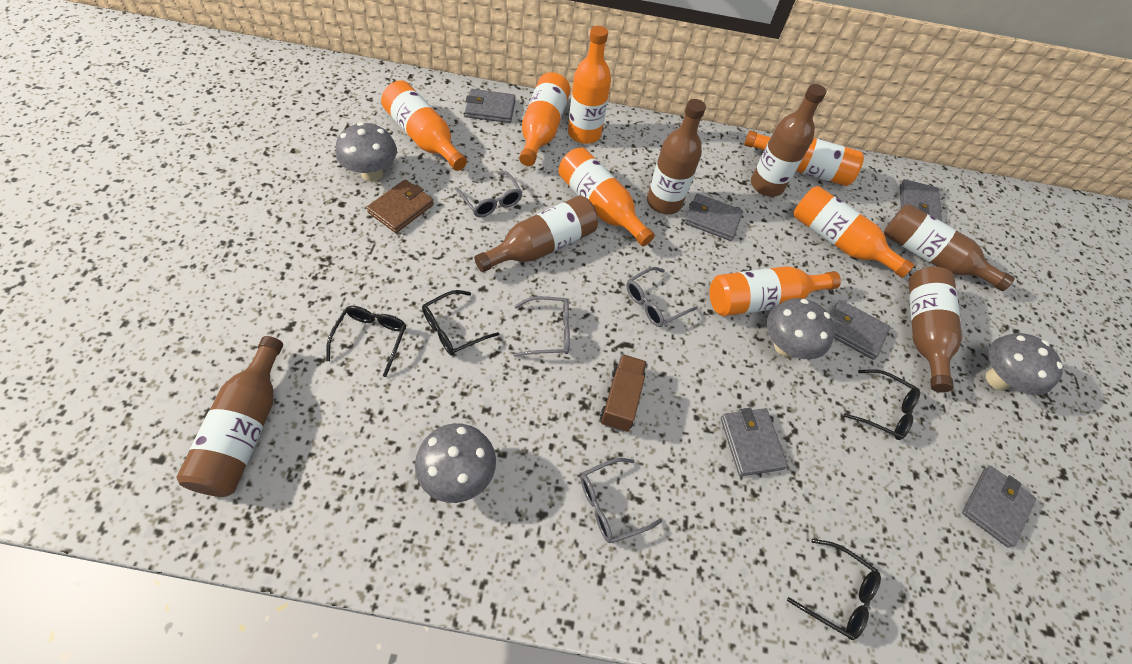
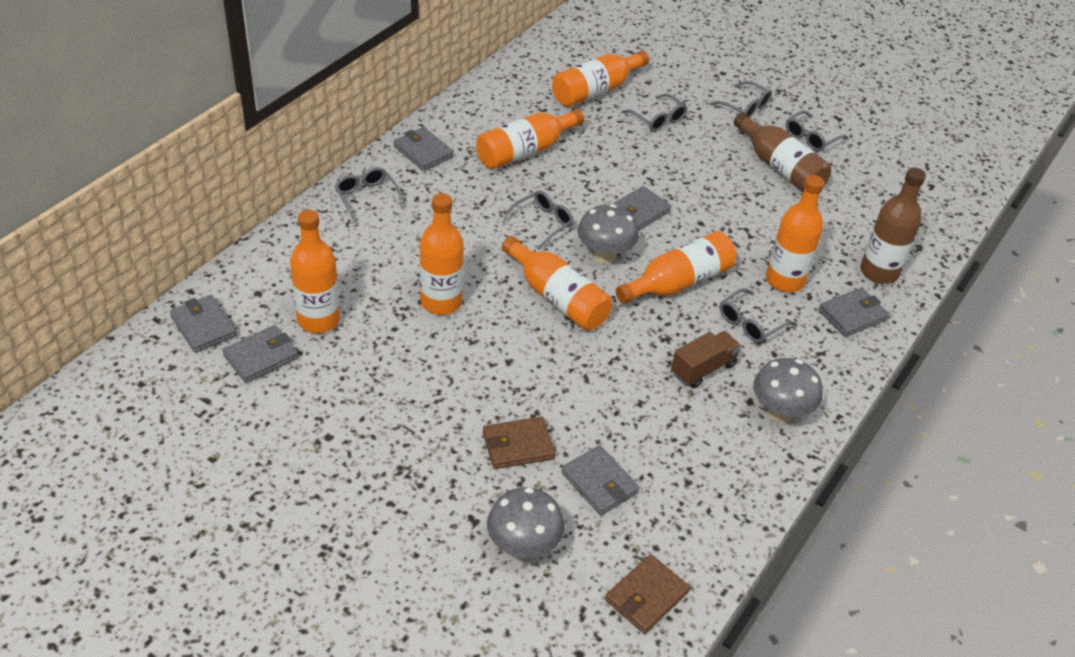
black glasses: [326,306,406,377] [422,290,500,356] [787,539,881,640] [843,369,920,440] = 4 -> none = 0
brown bottle: [176,336,283,497] [474,195,598,272] [647,99,706,214] [751,84,826,197] [884,204,1015,291] [908,267,962,392] = 6 -> [734,112,831,191] [861,168,926,284] = 2
brown wallet: [366,179,434,233] = 1 -> [483,416,555,469] [605,554,690,634] = 2
grey glasses: [454,171,522,217] [513,296,570,357] [580,458,663,543] [626,267,698,327] = 4 -> [335,167,404,223] [502,190,574,250] [622,94,687,132] [709,81,772,118] [719,288,794,343] [785,110,848,151] = 6
grey mushroom: [336,122,397,182] [415,423,496,503] [767,298,835,359] [986,333,1063,395] = 4 -> [487,487,565,559] [577,204,639,264] [753,358,823,423] = 3

